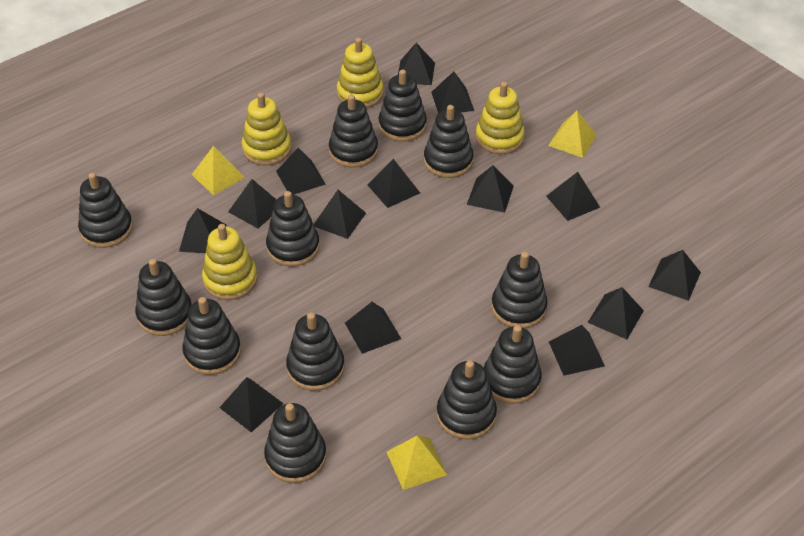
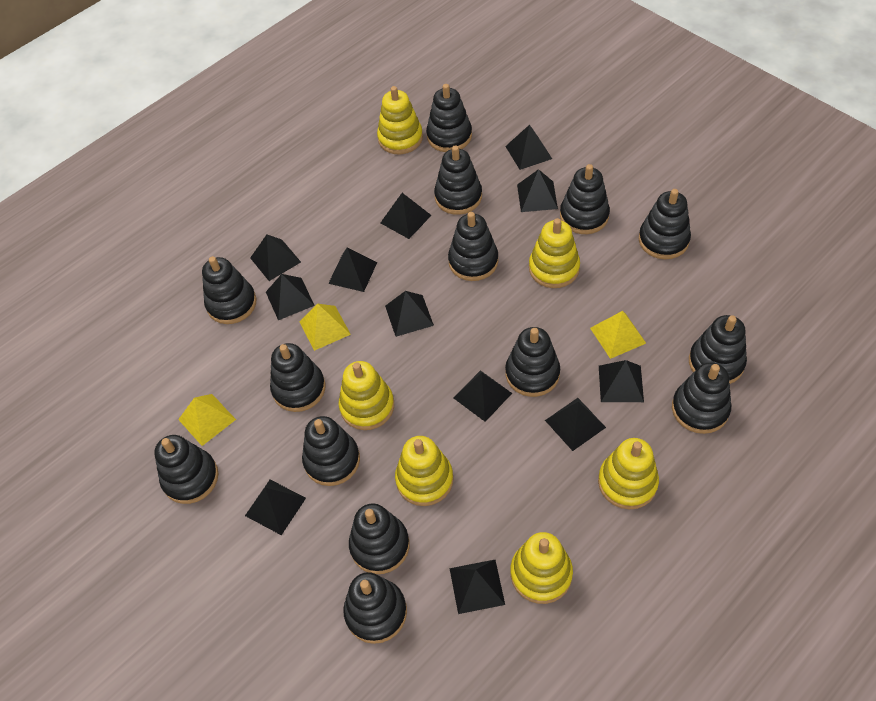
black pyramid: [179,208,226,253] [219,377,284,432] [228,179,276,229] [276,148,326,195] [314,190,366,239] [345,302,401,354] [367,159,420,208] [398,43,435,85] [431,71,474,113] [467,165,514,213] [546,172,600,221] [549,325,605,375] [588,287,644,339] [648,250,701,301] = 14 -> [245,480,306,535] [250,235,301,281] [266,274,315,320] [328,248,377,292] [381,193,432,239] [385,291,434,337] [450,560,505,614] [454,370,512,422] [505,124,552,170] [517,169,558,212] [545,398,606,451] [599,360,644,402] = 12
black stacking toy: [78,173,133,248] [135,259,192,336] [182,297,241,375] [264,403,326,483] [266,191,320,267] [286,313,345,391] [329,95,378,168] [379,70,427,142] [424,105,474,178] [437,360,497,439] [484,325,542,404] [491,252,548,328] = 12 -> [154,435,218,504] [202,256,257,324] [270,343,325,412] [302,416,360,486] [343,572,407,644] [349,503,410,574] [426,84,472,152] [434,145,482,215] [448,212,498,281] [505,327,560,397] [560,164,610,234] [639,189,691,259] [672,362,731,434] [689,315,747,384] = 14
yellow stacking toy: [202,224,257,300] [242,93,291,165] [337,38,384,108] [476,82,525,154] = 4 -> [339,361,394,430] [377,86,423,154] [395,436,454,506] [510,532,573,604] [529,218,580,288] [598,438,659,509] = 6

